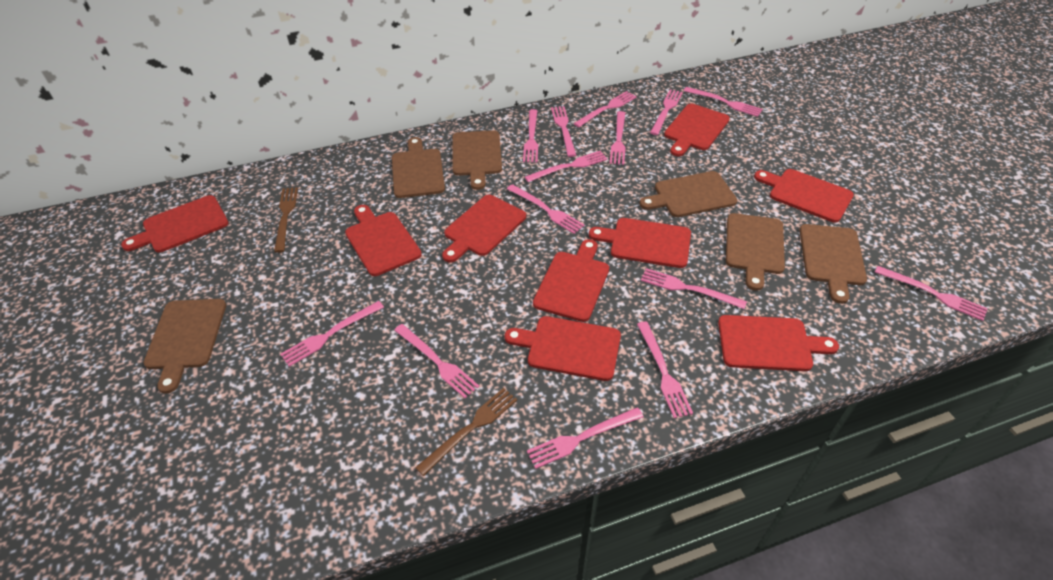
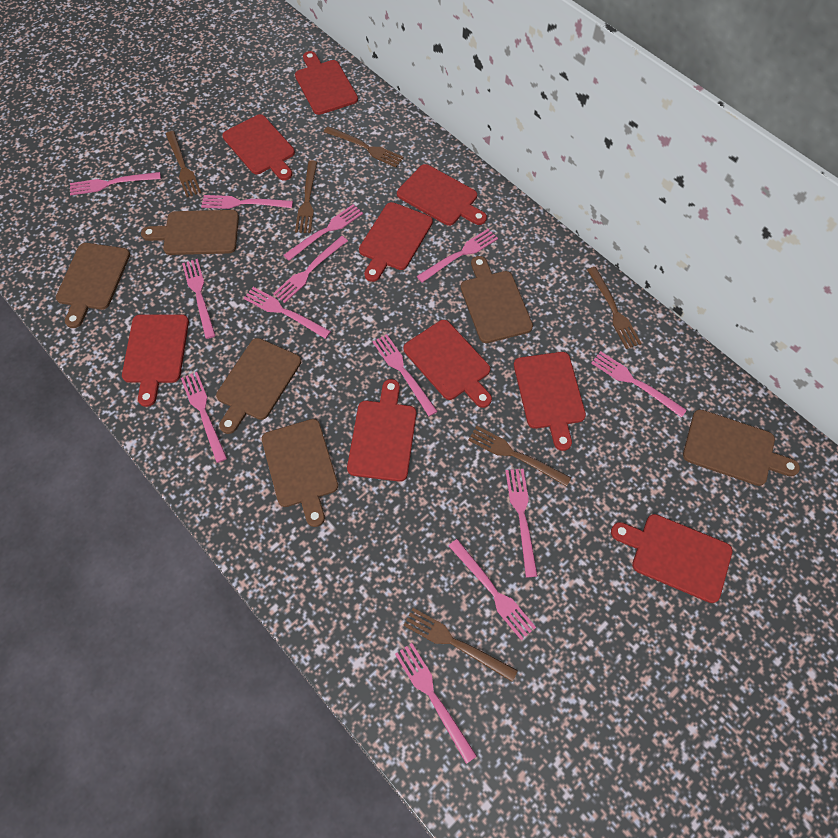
brown fork: [274,187,298,253] [415,388,517,476] = 2 -> [166,131,201,197] [295,161,317,233] [324,126,404,167] [403,608,518,682] [468,426,571,487] [587,267,642,349] = 6
pink fork: [280,301,384,367] [394,324,479,398] [507,184,584,234] [523,109,538,162] [525,151,608,182] [527,407,643,469] [551,106,576,157] [573,91,637,127] [610,111,626,165] [637,321,693,418] [641,268,747,309] [650,89,683,135] [684,87,763,117] [875,266,988,321] = 14 -> [70,172,161,195] [181,372,227,463] [182,259,216,339] [201,195,293,209] [244,287,331,339] [273,236,348,303] [284,204,363,261] [373,334,437,416] [395,643,477,764] [417,229,498,283] [449,539,536,640] [505,469,538,577] [591,351,687,418] = 13

